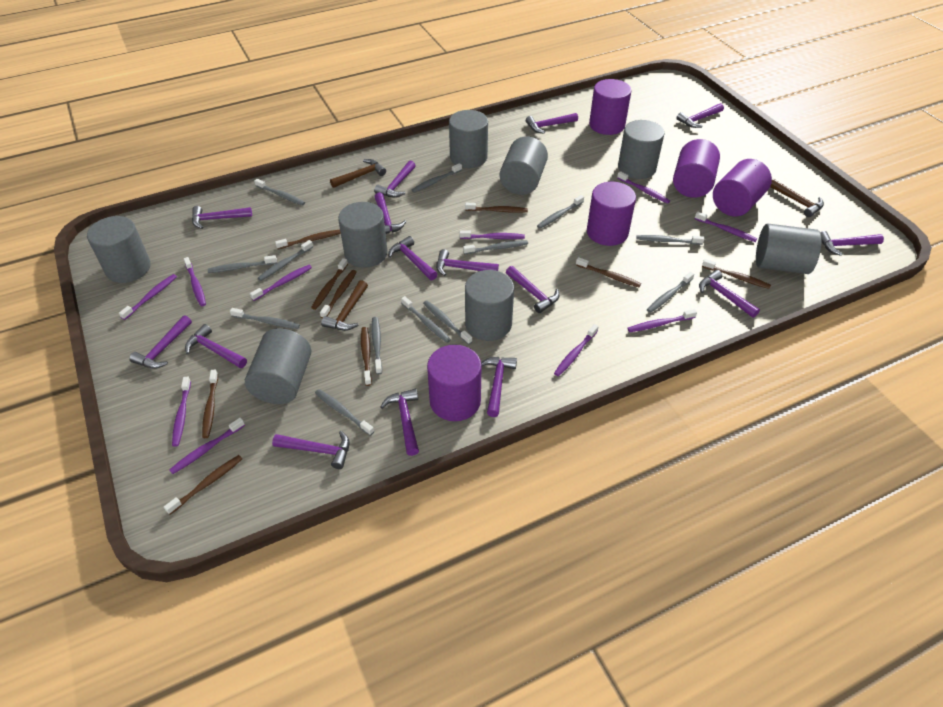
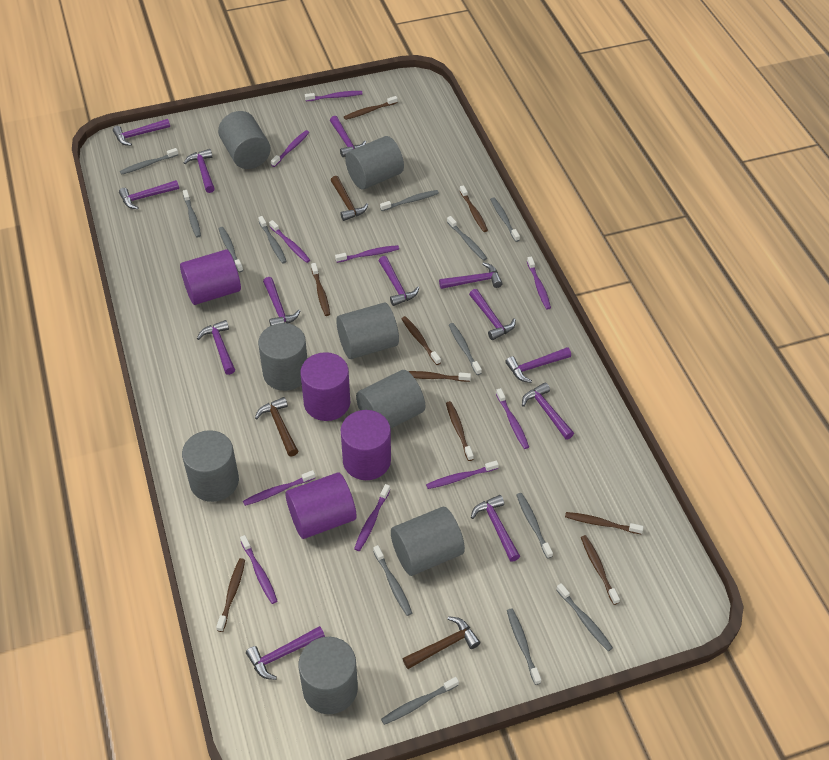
purple cylinder: [427,345,481,421] [587,182,636,246] [589,79,631,135] [673,139,720,198] [713,159,772,216] = 5 -> [180,249,241,305] [286,472,356,539] [300,352,350,421] [341,410,391,480] = 4
purple hammer: [129,315,192,369] [185,324,247,368] [192,206,252,229] [272,431,350,469] [374,160,416,197] [375,192,406,234] [380,389,419,456] [388,236,438,280] [436,249,499,276] [481,357,517,417] [506,266,559,313] [526,113,578,133] [677,103,724,128] [699,270,760,318] [820,231,884,256] = 15 -> [113,119,170,146] [119,180,179,209] [184,149,215,193] [197,320,235,375] [246,626,325,680] [263,277,300,326] [330,116,366,157] [379,256,419,306] [439,262,503,289] [469,289,516,340] [471,495,520,562] [505,347,571,383] [522,382,574,440] = 13

